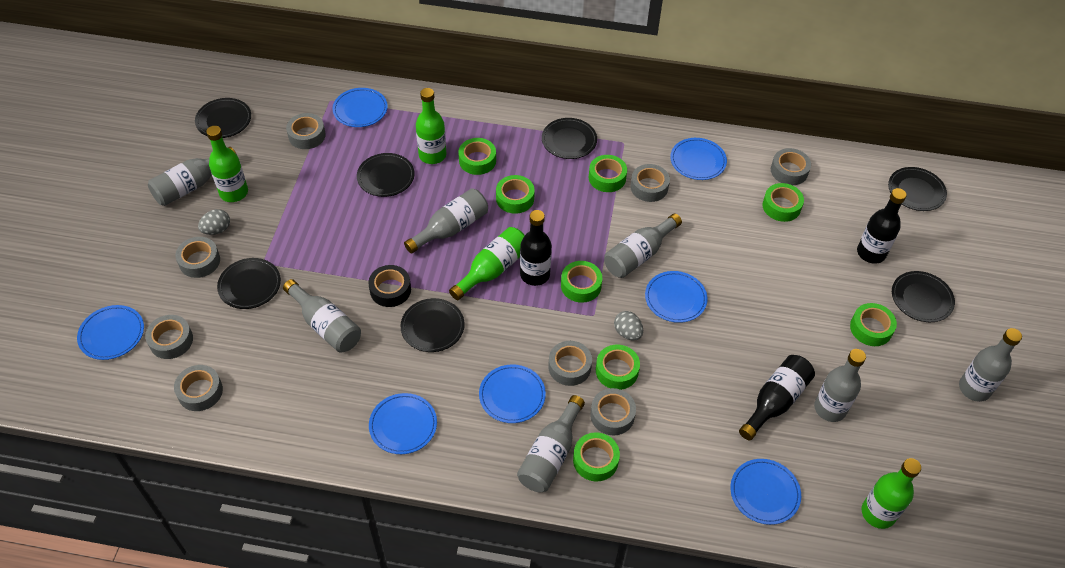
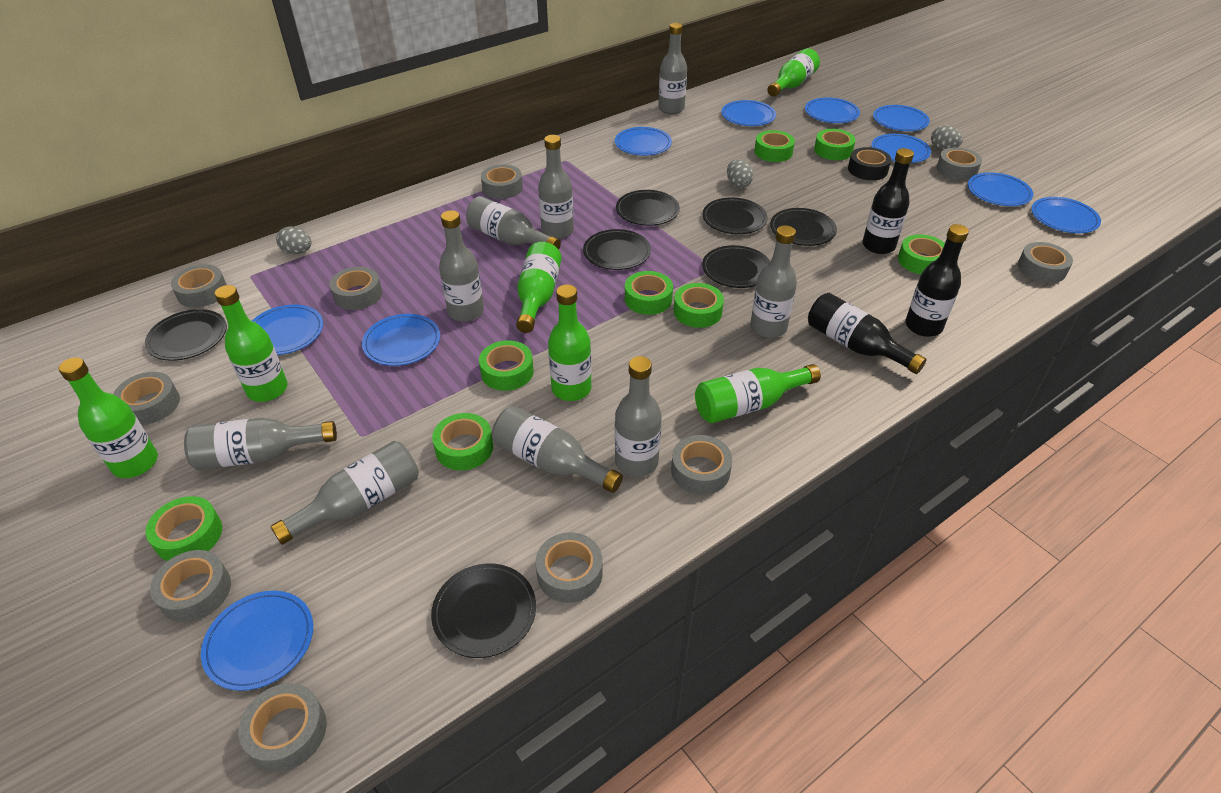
blue plate: [77,305,144,360] [332,88,388,127] [369,393,437,454] [479,364,546,423] [645,271,708,323] [670,138,727,180] [730,459,801,525] = 7 -> [201,591,313,691] [252,305,323,355] [362,314,440,366] [615,127,672,156] [721,100,776,126] [805,97,860,123] [871,134,931,163] [873,105,930,131] [968,172,1033,206] [1032,197,1101,233] = 10
green bottle: [206,126,248,202] [416,88,446,164] [449,227,525,300] [862,458,921,529] = 4 -> [58,357,158,478] [215,285,288,402] [516,242,562,333] [548,284,591,401] [695,364,821,423] [768,48,820,97] = 6
grey bottle: [148,147,237,206] [283,279,361,353] [404,188,488,253] [517,395,585,492] [604,213,682,278] [814,349,866,422] [959,328,1022,402] = 7 -> [184,418,337,470] [270,441,419,545] [439,210,484,322] [466,196,561,249] [492,406,623,493] [538,135,574,239] [615,356,662,477] [658,23,687,114] [750,225,797,338] = 9
grey egg: [198,209,230,235] [614,311,643,340] = 2 -> [276,226,312,254] [727,160,753,188] [931,125,963,150] = 3
grey tape: [145,315,193,359] [174,365,223,411] [175,237,220,278] [286,113,326,149] [548,341,592,386] [590,388,636,435] [630,164,670,202] [771,148,811,185] = 8 -> [113,372,180,425] [150,550,231,622] [171,264,227,308] [239,683,327,772] [330,267,382,310] [481,165,523,199] [535,532,603,603] [671,435,732,495] [937,147,982,180] [1018,242,1073,283] = 10

